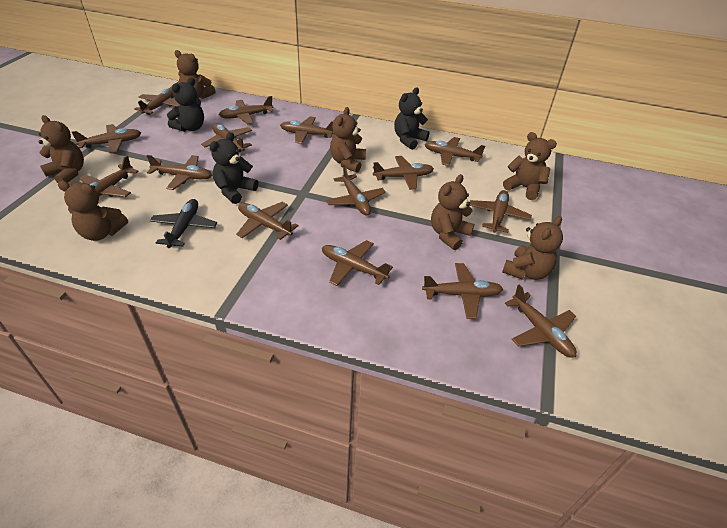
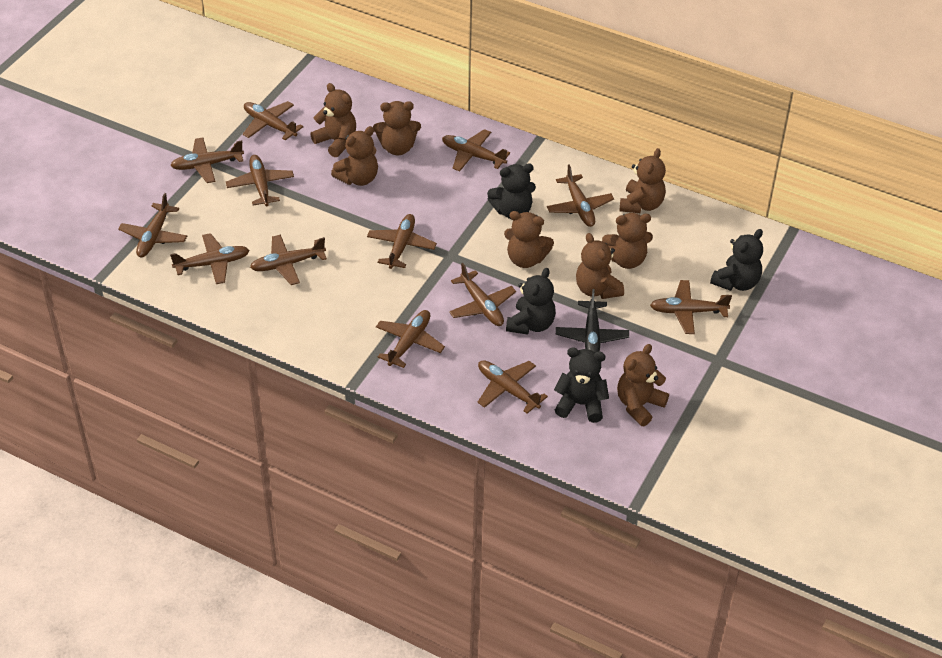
black teddy bear: [167,77,204,132] [210,132,258,204] [394,87,430,150] = 3 -> [487,163,536,219] [506,268,556,335] [554,348,609,423] [710,229,763,291] = 4
brown plane: [72,124,141,153] [79,156,139,197] [134,88,180,115] [146,155,212,190] [201,123,252,152] [219,96,274,124] [236,202,299,240] [280,116,335,144] [322,240,393,286] [326,165,386,216] [373,156,434,190] [422,263,503,319] [425,137,485,166] [469,190,532,233] [505,285,577,358] = 15 -> [118,193,187,257] [170,137,244,183] [170,233,249,284] [226,155,294,206] [243,101,303,140] [250,235,327,285] [367,214,437,269] [376,310,445,368] [442,129,510,171] [449,263,516,326] [477,360,548,414] [547,165,614,227] [650,280,732,334] = 13
brown teddy bear: [39,115,84,183] [58,181,128,241] [174,50,216,99] [330,107,366,173] [431,174,474,250] [502,216,563,280] [503,132,557,200] = 7 -> [310,83,356,157] [331,126,378,186] [373,101,421,155] [504,211,554,268] [576,233,624,299] [602,213,653,269] [617,344,669,426] [620,148,666,213] = 8

